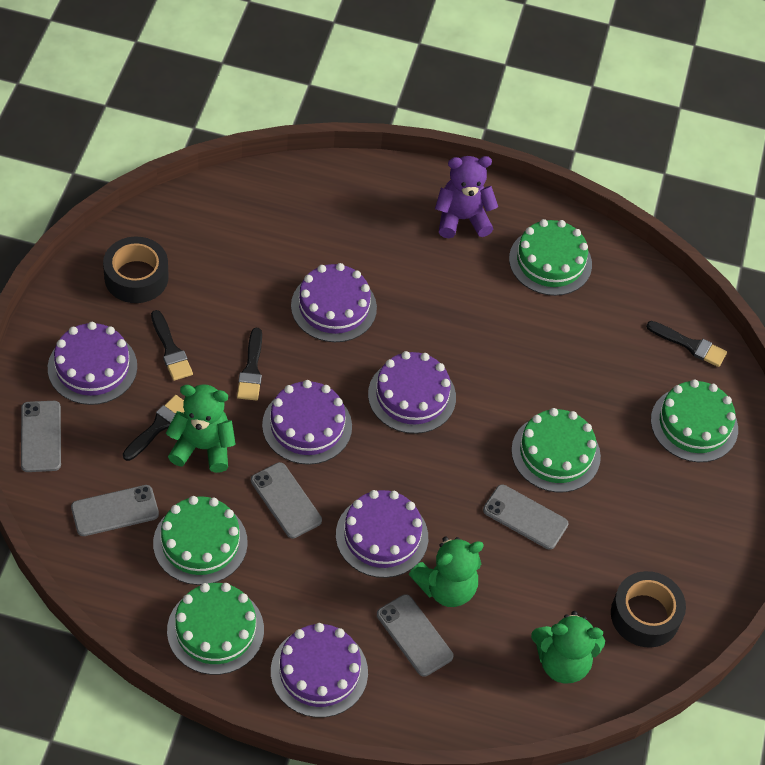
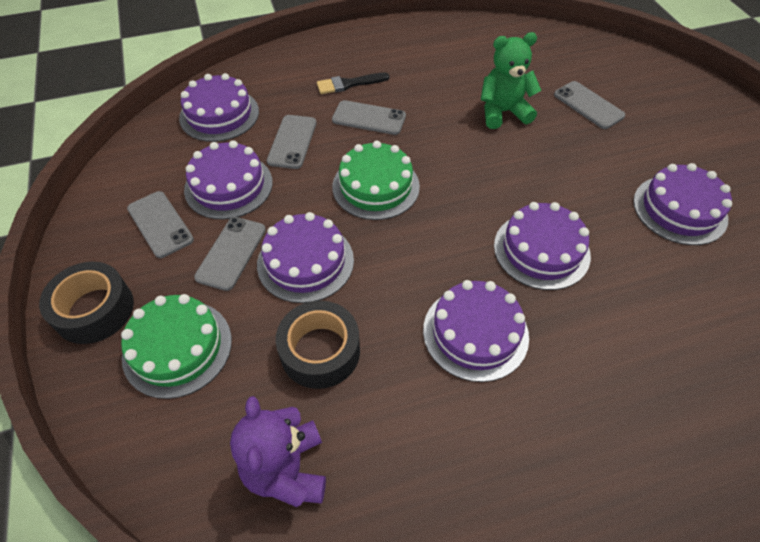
black brush: [123,395,184,461] [151,310,193,381] [237,328,262,401] [646,321,727,367] = 4 -> [317,72,389,94] = 1
green cake: [153,496,248,585] [167,583,264,675] [509,219,592,296] [511,408,601,492] [651,379,738,462] = 5 -> [121,294,232,399] [332,141,420,220] = 2
green teddy bear: [166,385,236,473] [409,537,484,607] [531,611,605,683] = 3 -> [481,32,542,129] = 1

